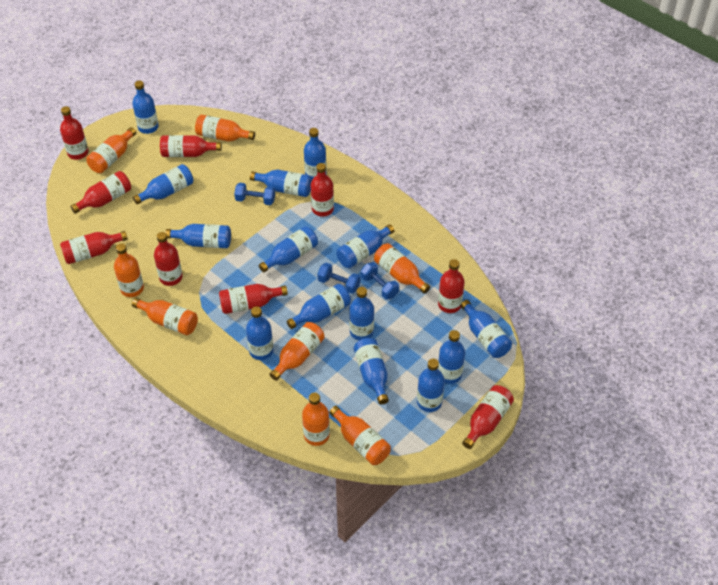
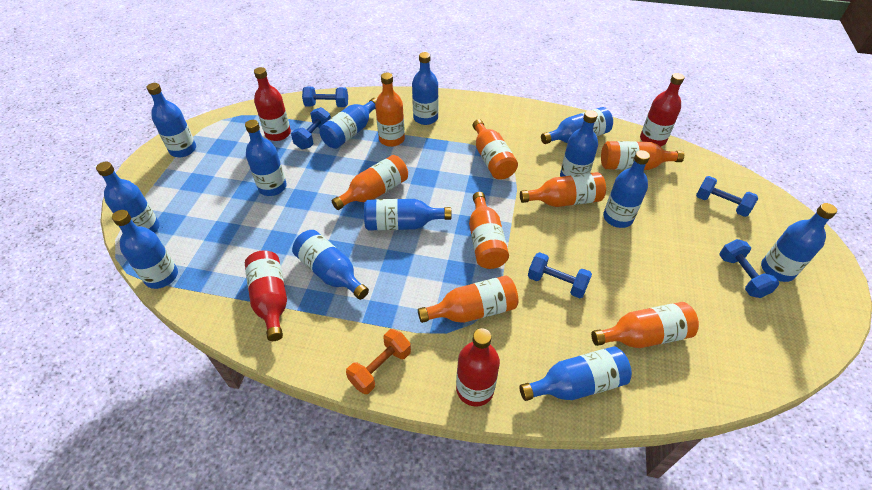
blue bottle: [132,81,159,134] [133,164,193,205] [165,224,231,248] [246,306,274,360] [250,169,312,197] [259,226,318,272] [287,284,351,329] [304,128,327,180] [336,224,395,268] [349,287,374,340] [353,338,389,404] [417,359,445,412] [438,330,465,384] [460,300,512,358] = 14 -> [96,162,160,233] [112,210,178,289] [147,83,196,157] [245,120,287,196] [292,230,369,300] [319,98,377,149] [364,199,452,231] [412,52,438,125] [520,346,632,401] [541,107,613,144] [560,110,598,177] [603,150,650,228] [761,203,837,282] = 13
blue dumbbell: [234,183,275,205] [317,263,361,294] [361,262,399,300] = 3 -> [291,107,331,149] [302,87,348,107] [528,252,592,298] [696,176,758,217] [719,239,779,298] = 5
orange dumbbell: none = 0 -> [346,329,411,394] = 1
red bottle: [60,106,89,160] [60,231,128,264] [70,171,131,214] [154,232,183,286] [160,135,222,157] [219,284,288,314] [311,163,334,217] [438,259,465,313] [462,385,514,449] = 9 -> [245,250,287,341] [254,67,291,141] [456,328,500,406] [640,73,685,146] = 4

